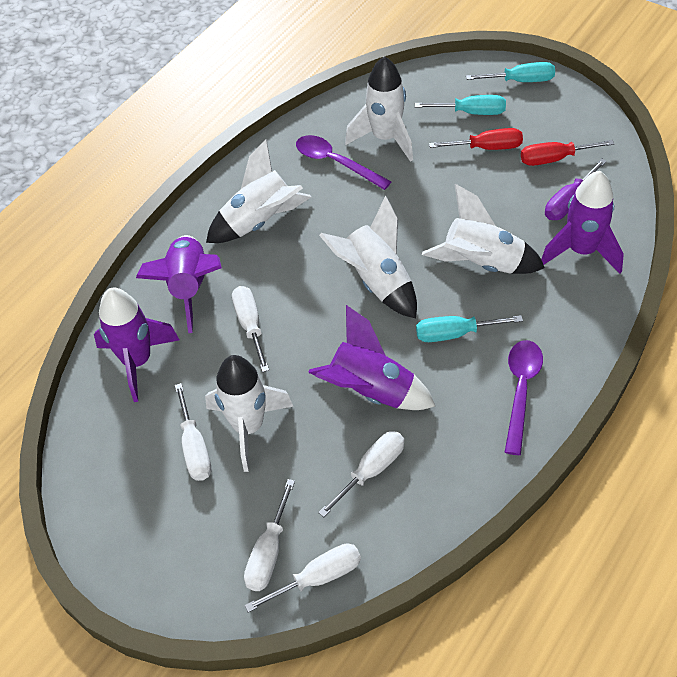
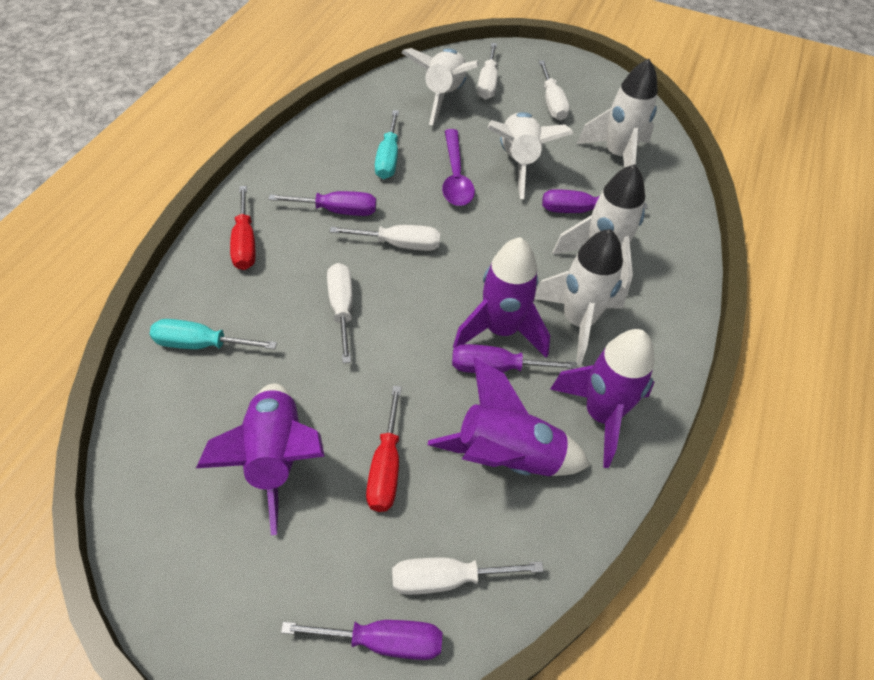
purple screwdriver: [545,158,607,220] = 1 -> [268,191,376,216] [281,620,442,660] [452,344,577,373] [542,189,647,213] = 4
purple spoon: [296,135,392,190] [505,340,543,455] = 2 -> [442,129,475,206] = 1
turquoise screwdriver: [415,95,506,115] [416,315,523,342] [466,62,555,82] = 3 -> [150,319,277,349] [375,110,399,179] = 2

